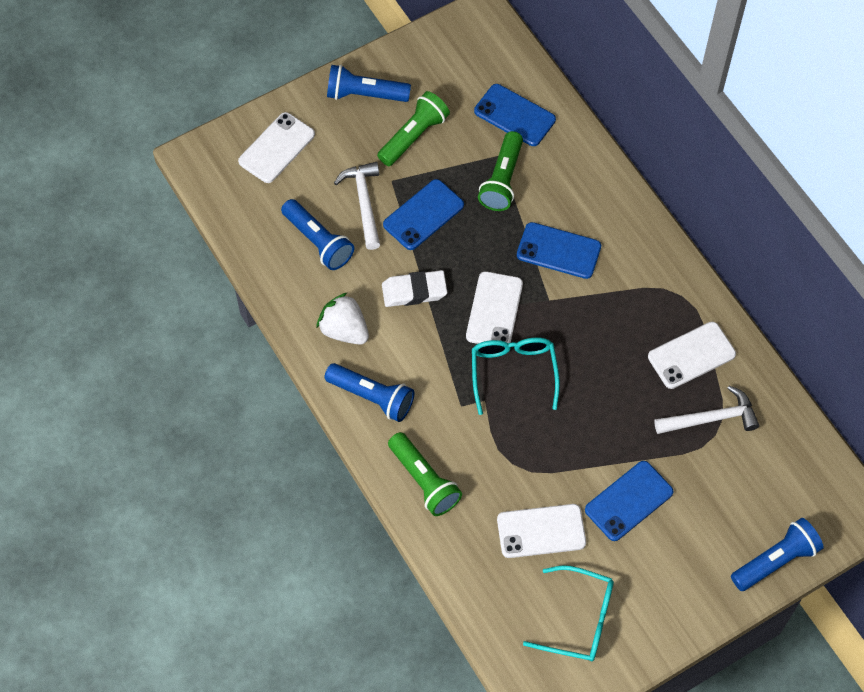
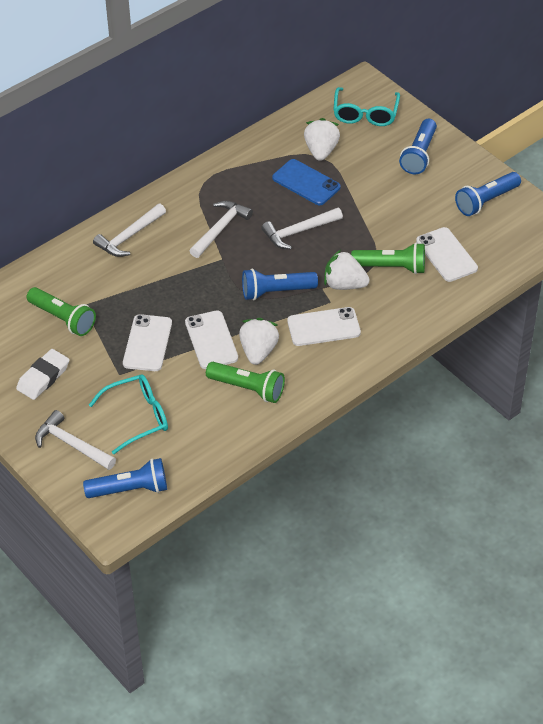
blue phone: [383,179,464,250] [474,84,556,146] [517,222,601,279] [585,461,674,541] = 4 -> [272,159,341,205] = 1
white hammer: [334,162,380,250] [654,386,759,434] = 2 -> [35,410,116,470] [93,203,166,257] [190,201,253,258] [261,208,343,249] = 4
white strawberry: [316,292,369,345] = 1 -> [239,318,279,365] [304,118,340,161] [324,250,370,290] = 3

